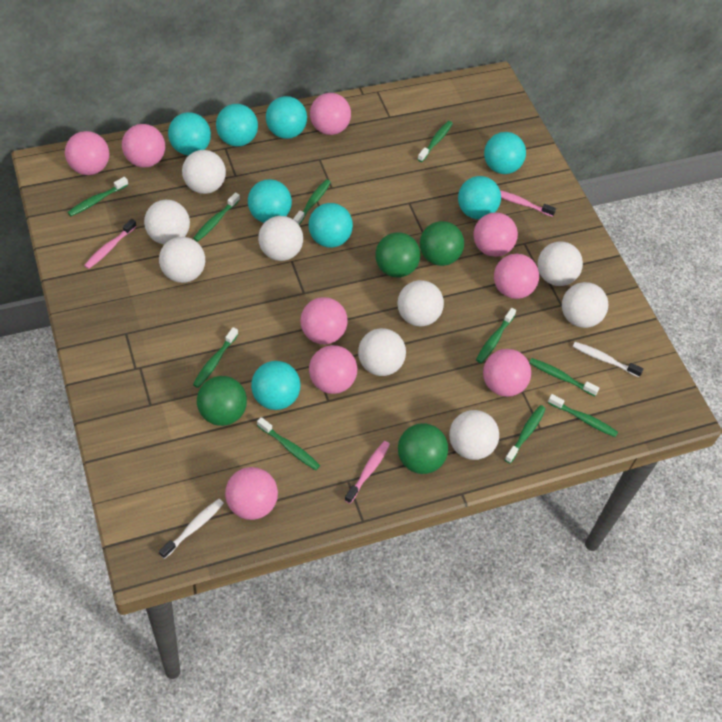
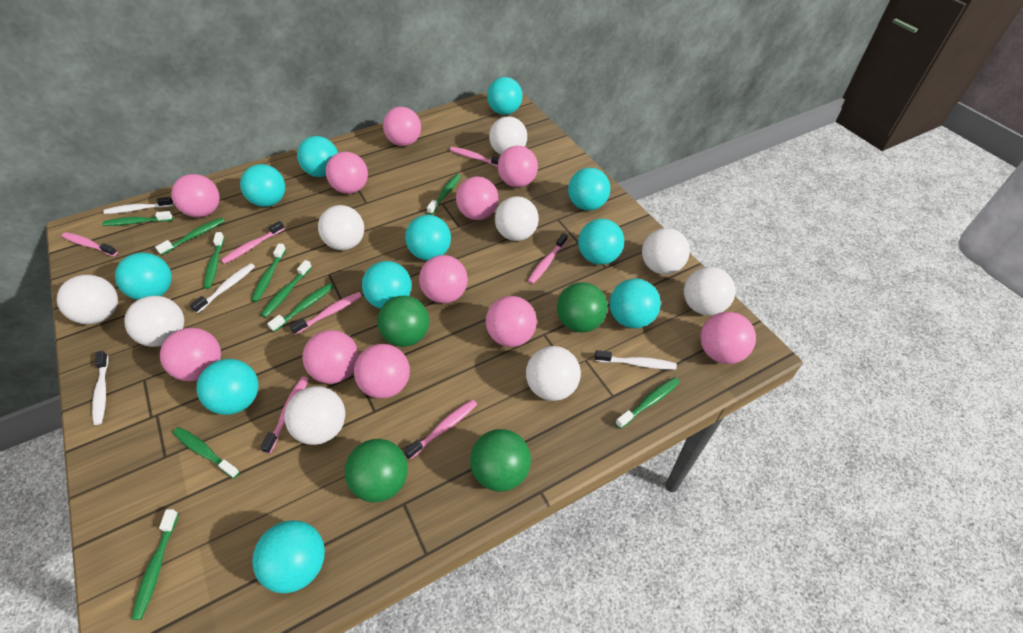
pink ball: [65,131,109,175] [122,124,165,167] [225,467,278,520] [300,297,348,344] [309,345,357,394] [310,93,351,135] [473,212,518,257] [483,349,531,397] [494,254,539,299] = 9 -> [160,328,221,381] [171,174,220,217] [302,330,359,384] [325,152,368,194] [354,344,410,398] [383,107,421,146] [419,255,468,303] [456,176,498,220] [486,296,537,347] [498,146,538,187] [700,312,756,364] = 11
pink toothbrush: [84,219,137,269] [344,441,390,504] [500,190,556,217] = 3 -> [62,232,118,256] [221,221,285,264] [260,377,309,454] [290,292,362,335] [404,399,477,460] [450,147,499,167] [528,233,568,284] = 7
turquoise ball: [168,112,211,156] [216,104,258,146] [248,179,292,223] [251,361,301,410] [266,96,307,139] [308,203,353,248] [458,176,501,219] [484,132,526,174] = 8 -> [115,253,172,300] [197,359,259,415] [240,164,285,207] [252,520,325,593] [297,136,338,177] [362,261,411,309] [405,215,451,260] [487,77,522,115] [568,168,610,210] [578,219,624,265] [610,279,661,328] = 11
white toothbrush: [159,499,224,559] [573,342,644,377] = 2 -> [92,351,109,425] [103,197,174,214] [190,263,255,313] [595,350,677,370] = 4

